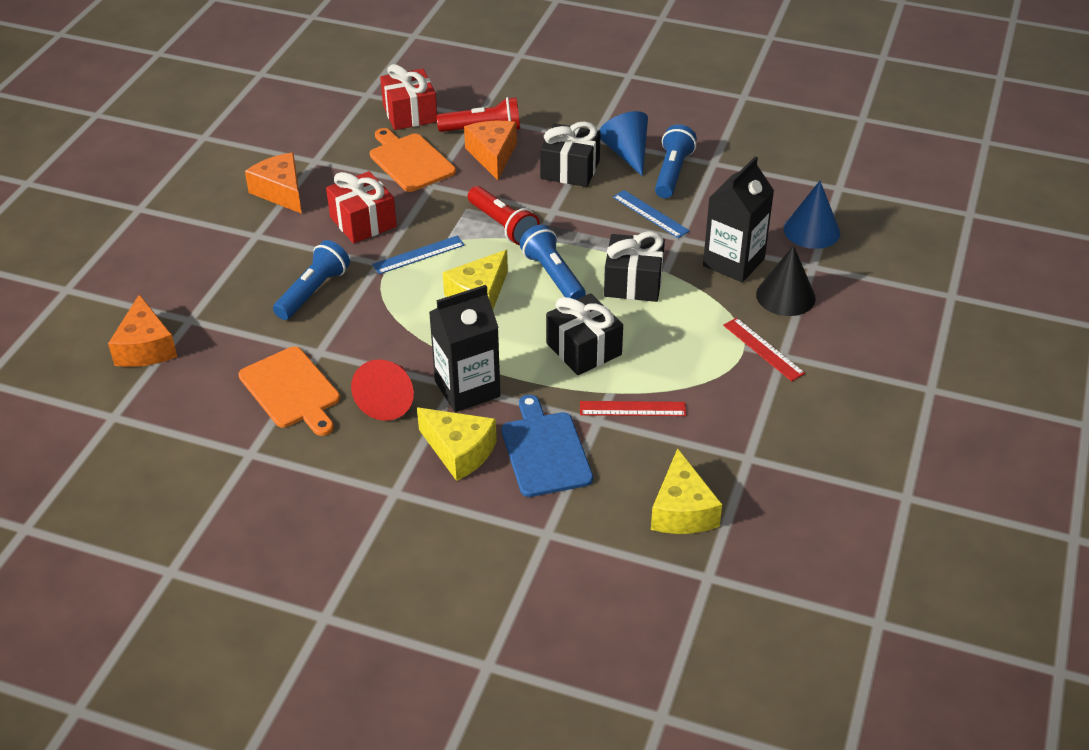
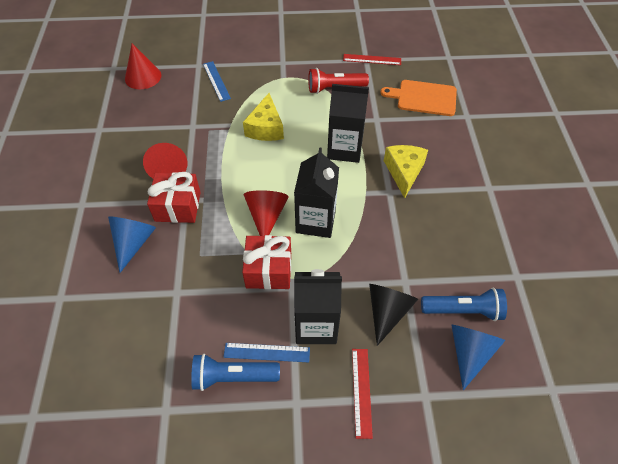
black carton: [429,285,500,412] [703,156,774,282] = 2 -> [294,147,339,238] [294,269,342,344] [327,84,369,163] = 3
black gift: [540,121,601,187] [546,293,623,375] [604,231,665,302] = 3 -> none = 0
blue cutting board: [501,395,593,497] = 1 -> none = 0
blue flashlight: [273,240,350,320] [520,225,586,300] [655,124,697,198] = 3 -> [191,354,280,391] [421,288,507,321] = 2
orange cheese: [108,294,177,367] [245,153,302,214] [464,121,517,180] = 3 -> none = 0
orange cutting board: [238,346,340,436] [370,128,456,192] = 2 -> [380,80,457,116] = 1
red cone: [351,359,414,421] = 1 -> [125,43,161,89] [143,143,187,178] [244,190,289,236] = 3
red flashlight: [437,97,520,132] [468,186,540,245] = 2 -> [308,68,369,94] = 1
yellow cheese: [417,408,497,481] [443,250,508,309] [651,448,722,534] = 3 -> [243,93,284,141] [384,145,428,198] = 2

